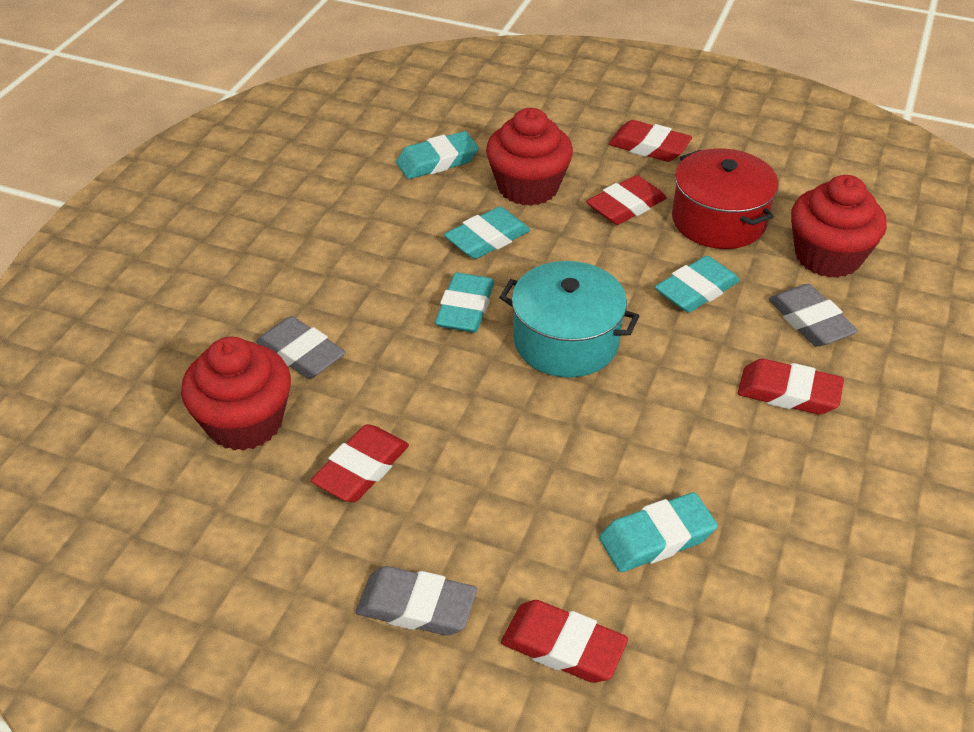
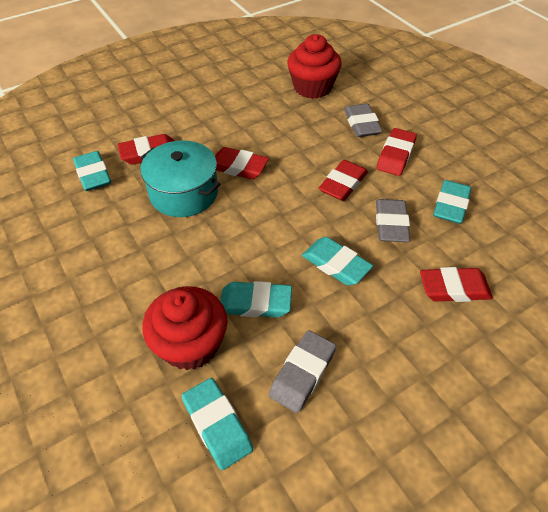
red cupcake: [181,337,291,451] [486,108,573,206] [791,175,887,278] = 3 -> [142,286,227,370] [287,34,342,99] = 2
red pot: [672,148,779,249] = 1 -> none = 0

